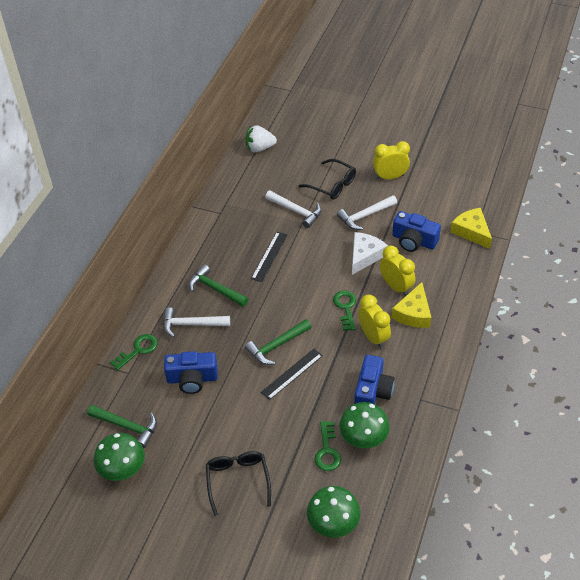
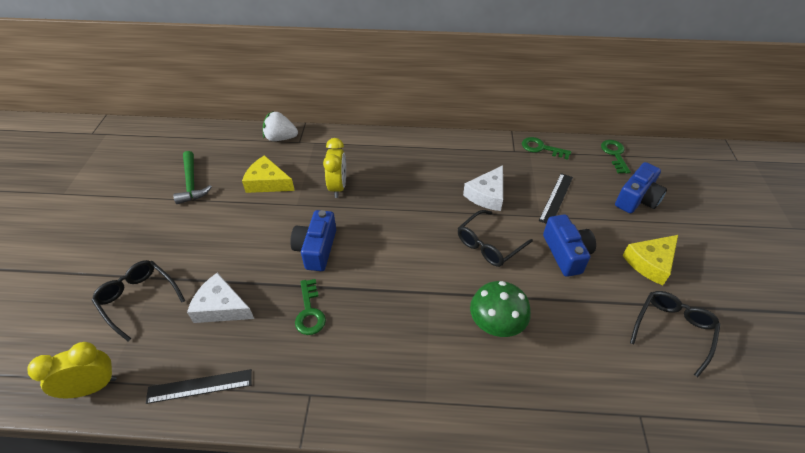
black glasses: [206,451,271,516] [298,159,356,200] = 2 -> [92,260,185,341] [458,210,533,267] [630,291,721,377] = 3
green hammer: [87,405,157,448] [189,264,248,307] [245,319,311,365] = 3 -> [173,151,212,204] = 1
green mushroom: [94,433,145,481] [307,486,360,538] [339,402,390,448] = 3 -> [470,281,531,337] = 1
white cheese: [352,232,388,275] = 1 -> [187,273,254,323] [463,165,503,211] = 2
white hammer: [163,307,230,338] [265,190,322,228] [337,195,397,230] = 3 -> none = 0
yellow clock: [358,294,391,348] [373,141,410,180] [380,246,415,296] = 3 -> [27,342,117,398] [323,138,346,198] = 2

